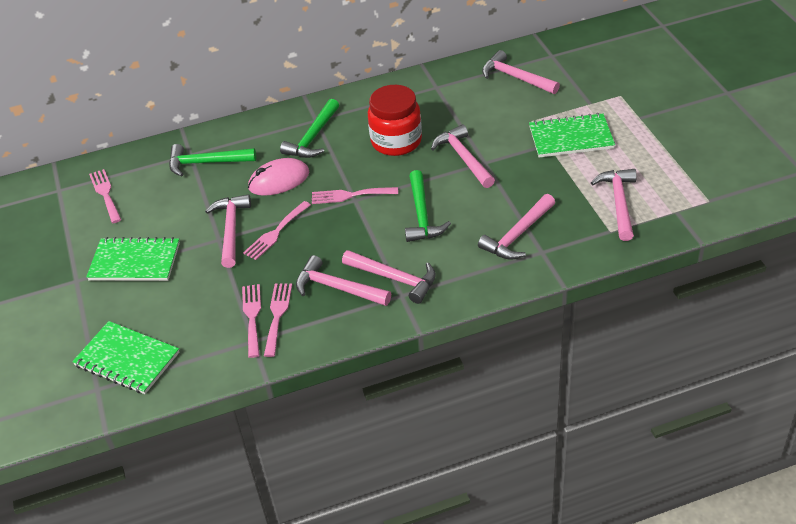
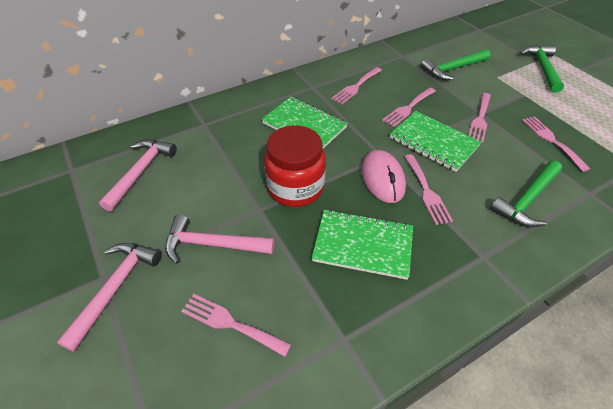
pink fork: [89,169,121,223] [242,284,261,358] [243,201,311,260] [264,283,292,357] [312,187,398,204] = 5 -> [181,294,291,357] [331,67,382,104] [382,87,436,127] [404,154,453,225] [468,93,491,143] [522,116,590,172] = 6
pink hammer: [205,194,251,268] [296,255,391,306] [342,250,436,304] [431,124,495,188] [478,194,555,260] [482,50,560,94] [591,169,636,241] = 7 -> [57,243,162,352] [99,139,177,212] [165,214,275,264] = 3

